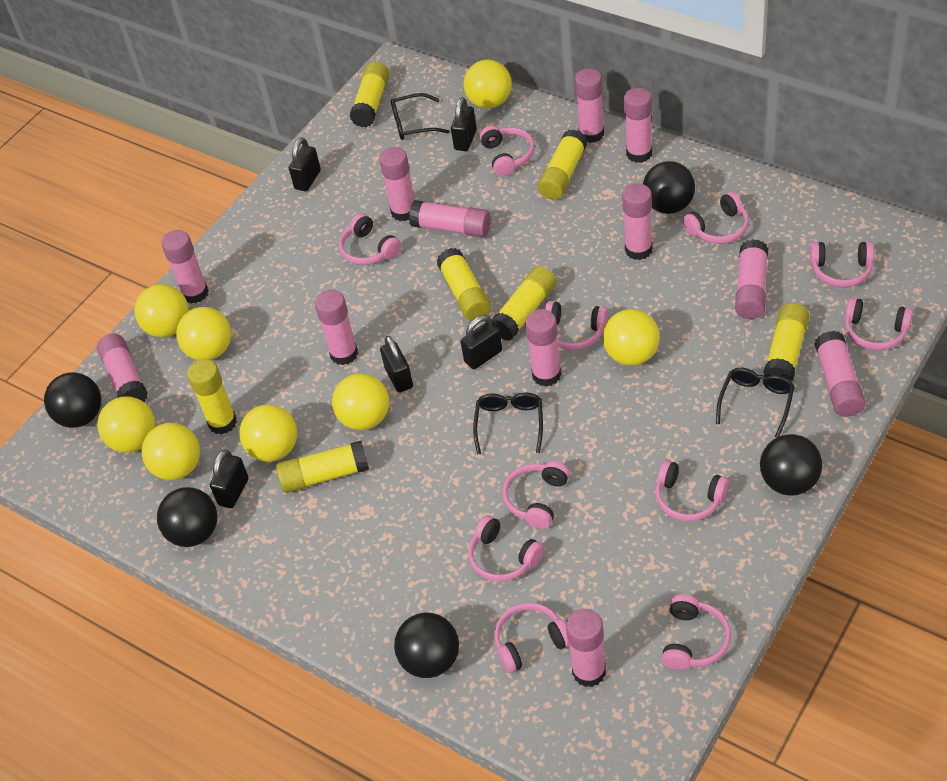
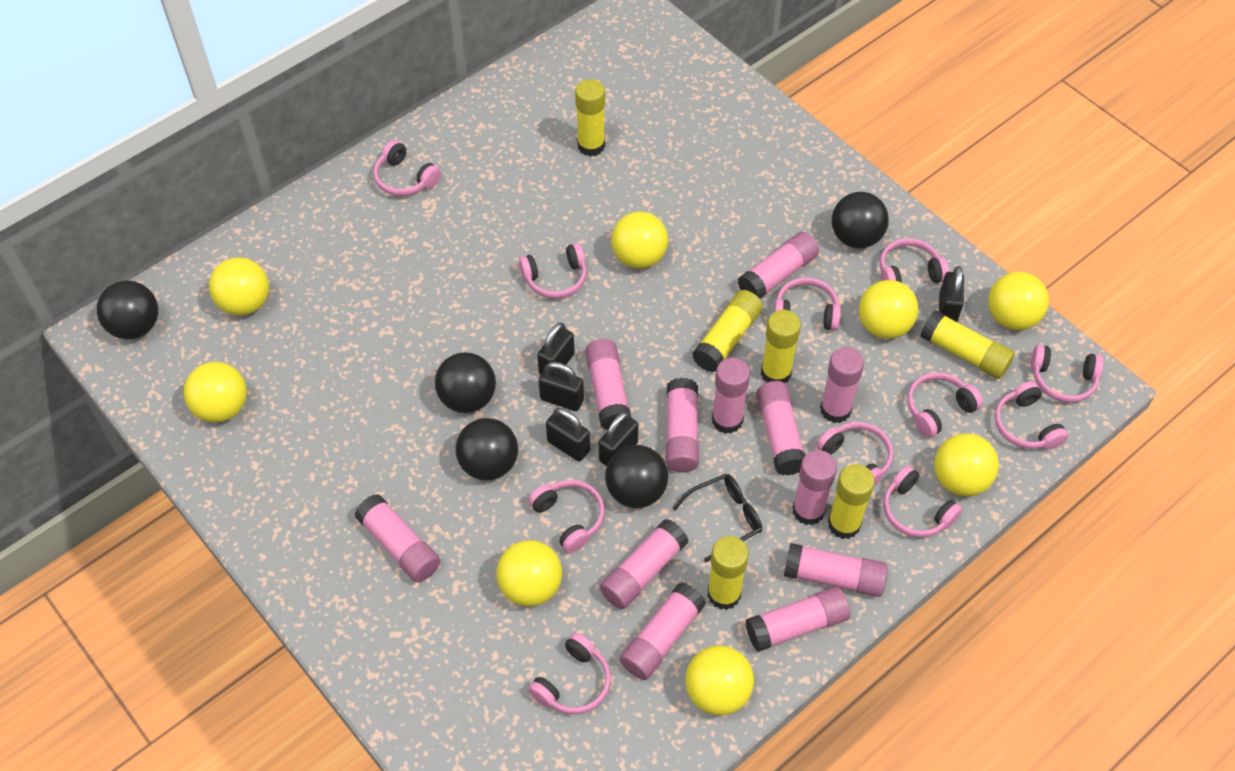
black glasses: [391,93,450,140] [473,393,543,455] [716,368,795,438] = 3 -> [672,474,762,562] = 1
yellow glue stick: [187,359,237,435] [276,441,369,493] [349,62,389,127] [437,248,491,321] [492,266,556,341] [538,129,587,199] [763,303,810,381] = 7 -> [575,79,605,157] [692,290,763,373] [707,536,749,610] [761,310,801,383] [828,464,875,539] [920,310,1015,379] = 6

